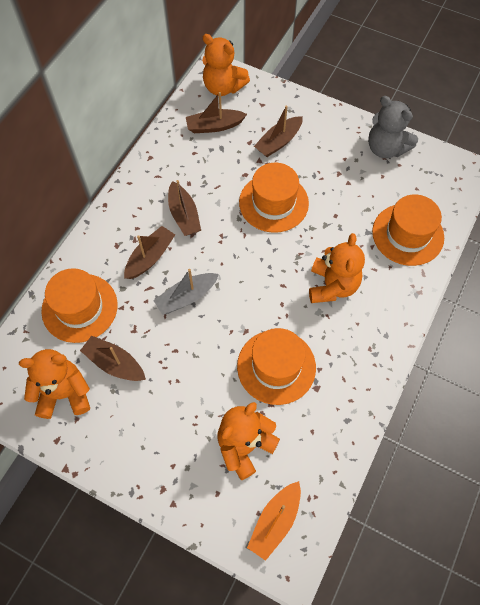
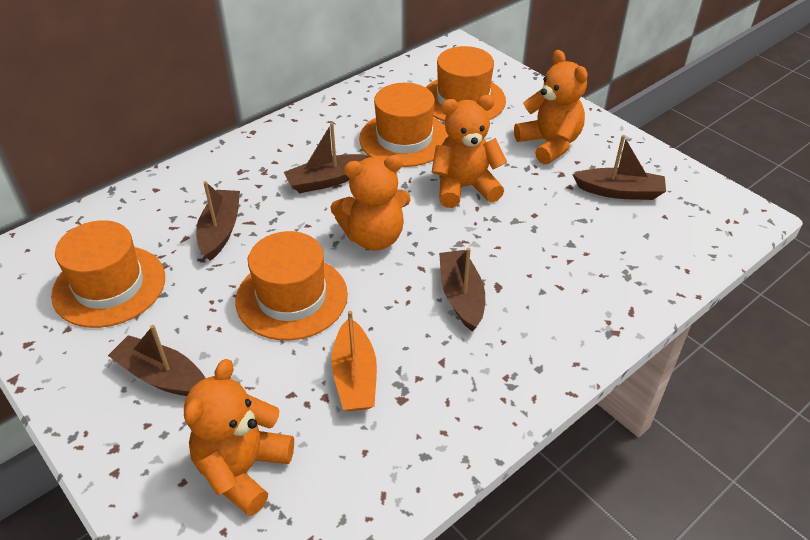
grey boat: [153,269,219,315] = 1 -> none = 0
grey teddy bear: [368,96,418,158] = 1 -> none = 0

